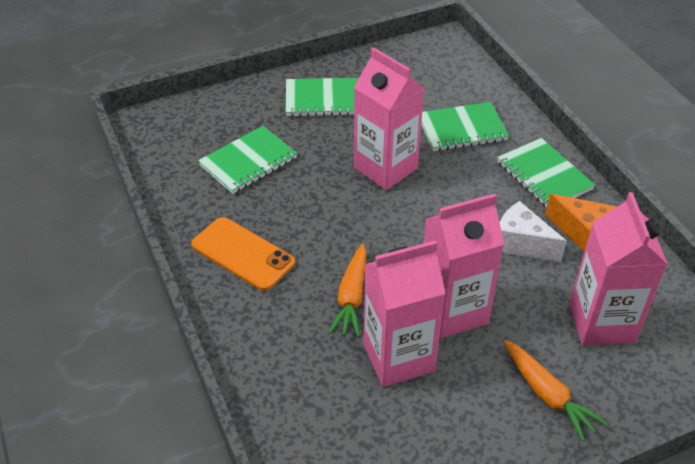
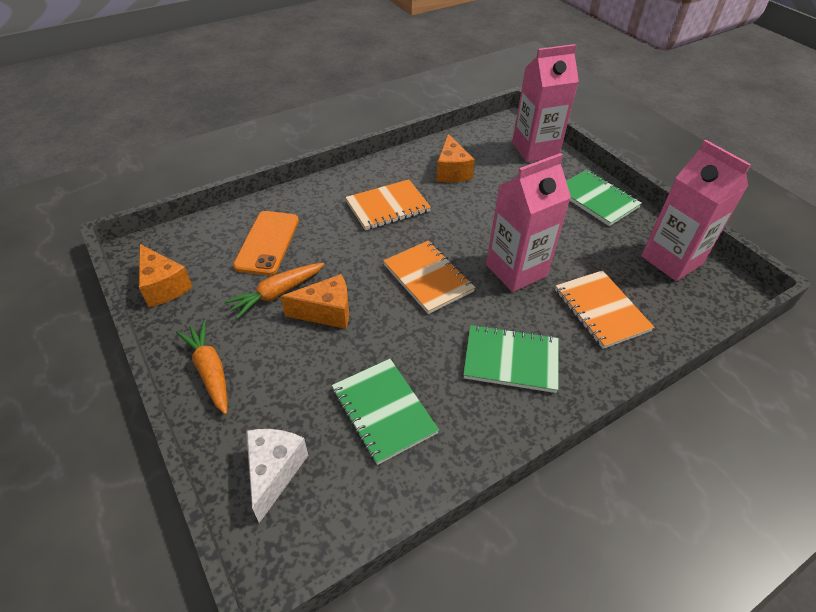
green notebook: [198,126,297,194] [285,78,359,117] [421,102,509,151] [497,138,595,208] = 4 -> [332,359,439,465] [463,325,559,393] [566,170,642,226] = 3
orange cheese: [545,194,617,252] = 1 -> [139,244,193,307] [280,274,349,329] [436,134,475,183] = 3
orange notebook: none = 0 -> [345,180,431,230] [383,241,476,314] [555,270,655,349] = 3
pink carton: [354,47,424,190] [363,240,446,387] [424,194,504,339] [570,192,667,346] = 4 -> [486,153,571,292] [512,44,579,162] [641,140,751,281] = 3

